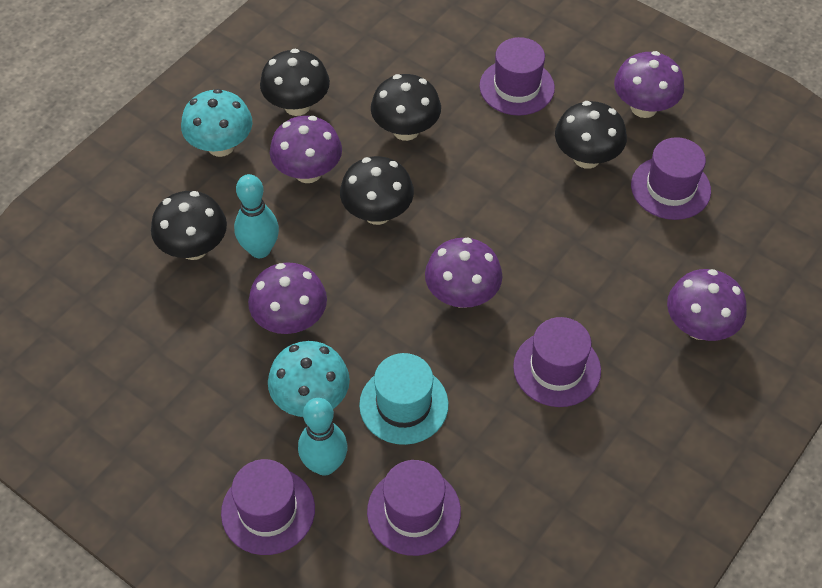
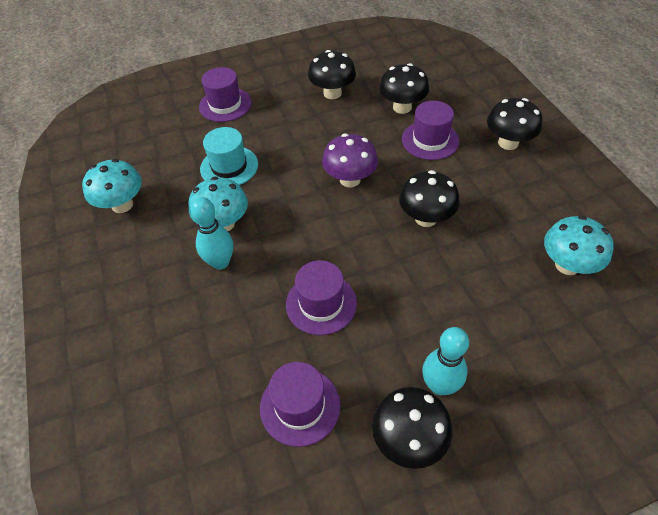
purple hat: [221,459,315,555] [367,460,461,556] [479,37,555,116] [513,317,601,407] [631,137,711,220] = 5 -> [199,67,251,122] [260,362,340,447] [286,260,357,335] [402,101,459,160] = 4
purple mushroom: [248,262,327,334] [270,116,342,183] [425,237,503,308] [614,51,684,118] [667,269,747,341] = 5 -> [322,134,378,188] = 1
turquoise mushroom: [181,89,252,157] [268,341,350,417] = 2 -> [82,159,142,213] [189,177,248,231] [544,216,614,275] = 3

